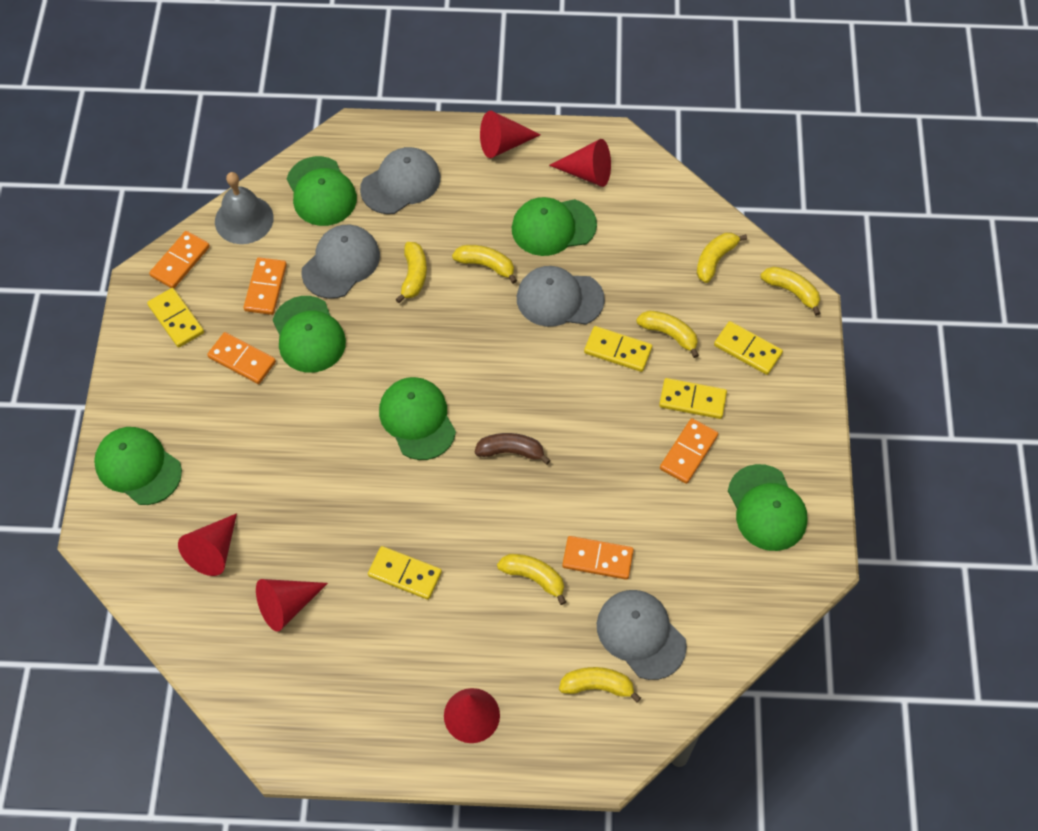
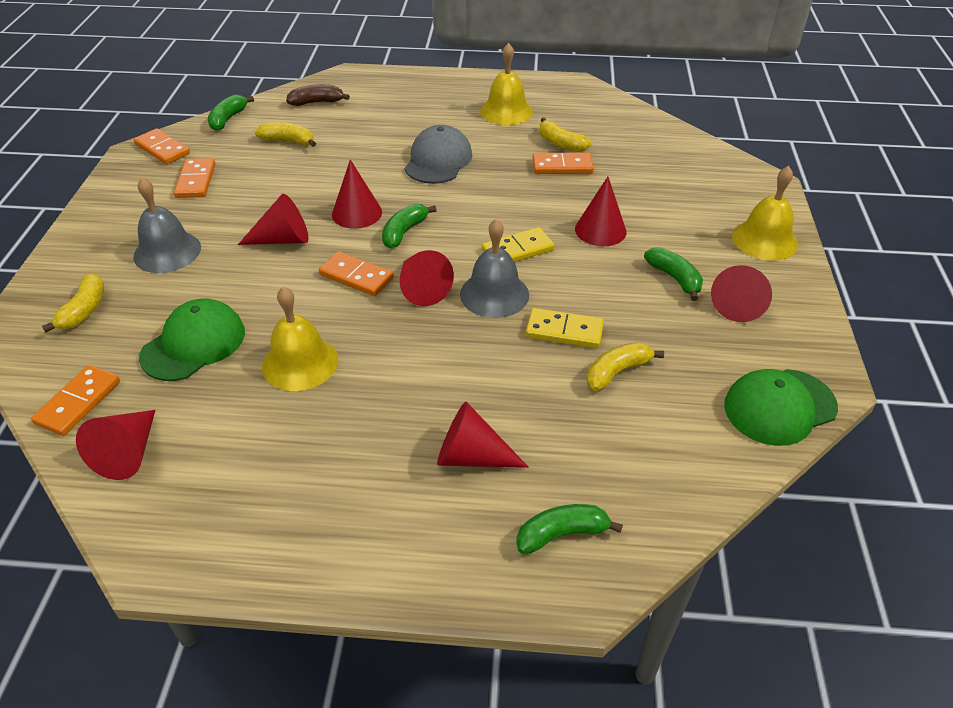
green banana: none = 0 -> [208,95,254,131] [382,204,437,248] [516,504,623,554] [644,247,703,301] = 4
green cap: [94,427,182,505] [273,296,346,373] [287,156,357,226] [379,377,456,460] [512,197,597,256] [728,464,807,551] = 6 -> [139,299,245,381] [724,369,838,446] = 2
grey bell: [215,172,274,244] = 1 -> [133,177,201,273] [460,219,529,318] = 2
grey cap: [301,225,380,299] [360,147,440,214] [517,266,605,327] [597,590,687,680] = 4 -> [404,125,472,184] = 1
red cone: [178,513,237,576] [256,579,328,632] [444,688,500,743] [480,111,541,158] [549,139,611,187] = 5 -> [76,410,155,480] [238,194,309,245] [332,159,382,229] [400,250,454,306] [437,401,529,468] [575,177,627,246] [711,265,772,322] = 7
yellow banana: [395,242,427,303] [452,245,517,284] [497,554,566,605] [559,667,641,703] [636,311,699,358] [696,233,747,283] [760,266,820,316] = 7 -> [42,273,104,332] [255,122,316,147] [540,118,592,152] [587,342,664,391] = 4
yellow bell: none = 0 -> [262,286,338,391] [480,43,533,125] [732,166,798,261] = 3
yellow domino: [147,288,204,348] [368,546,442,600] [584,326,652,372] [659,378,727,419] [714,321,783,375] = 5 -> [482,227,555,262] [526,308,604,348] = 2

